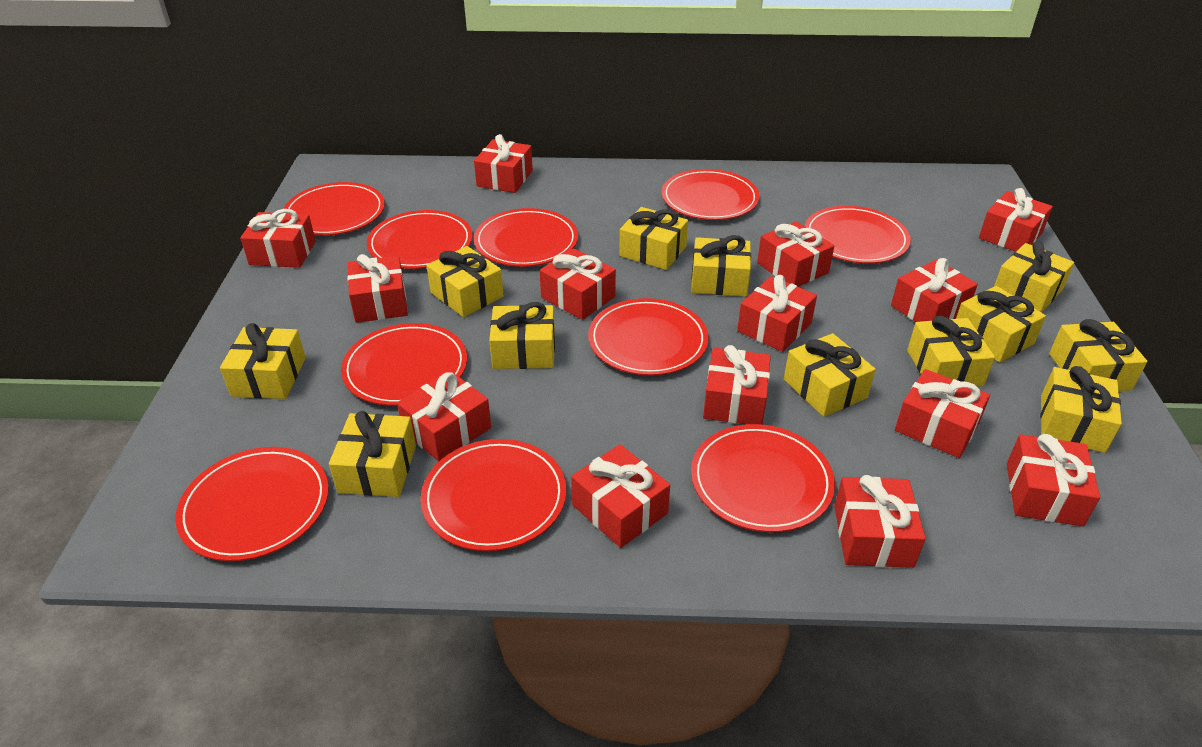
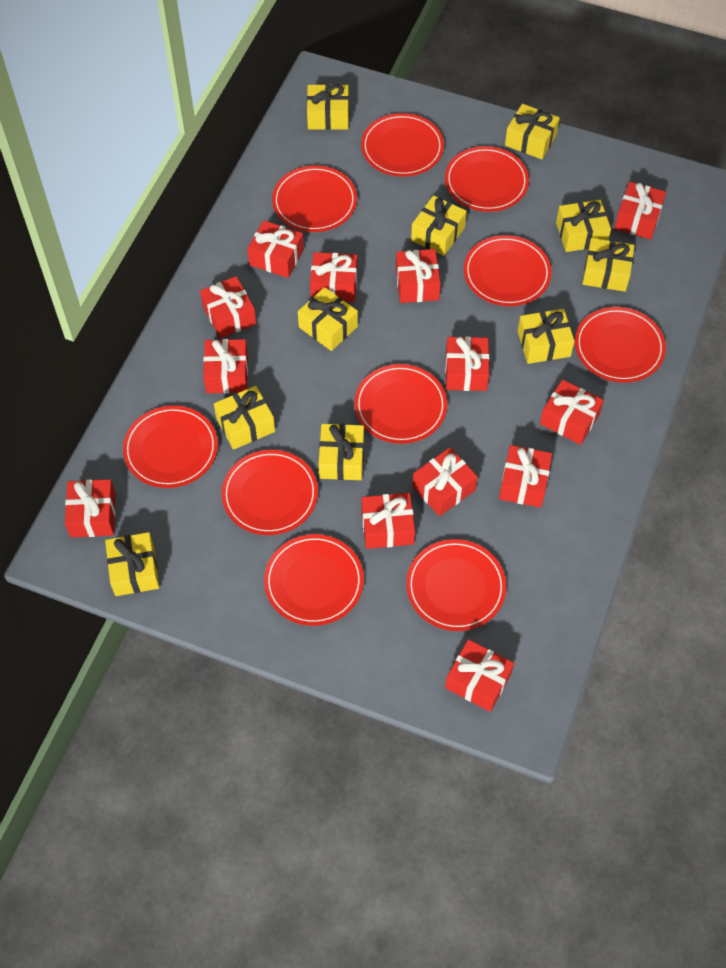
red gift: [240,209,316,268] [347,254,408,323] [397,371,491,462] [474,134,533,193] [540,248,616,320] [571,444,670,548] [703,345,771,425] [737,275,817,352] [757,221,834,287] [834,475,926,568] [891,258,978,322] [895,369,990,458] [979,188,1053,252] [1007,434,1100,526] = 14 -> [65,479,116,538] [200,276,256,339] [203,339,248,394] [247,220,304,278] [310,252,357,302] [361,493,415,549] [396,249,441,303] [412,448,478,516] [445,336,489,391] [445,639,514,712] [499,445,552,508] [540,380,604,445] [614,182,666,240] = 13
yellow gift: [220,323,306,399] [329,411,416,497] [426,246,504,317] [489,302,555,369] [619,207,688,270] [691,235,751,297] [784,333,876,417] [907,316,995,387] [956,286,1046,363] [994,241,1074,313] [1040,366,1122,453] [1049,319,1148,391] = 12 -> [105,532,159,596] [214,386,275,450] [298,287,358,351] [307,84,349,130] [319,424,364,480] [411,195,467,256] [505,104,560,159] [518,309,575,364] [556,200,611,252] [582,238,635,292] = 10

